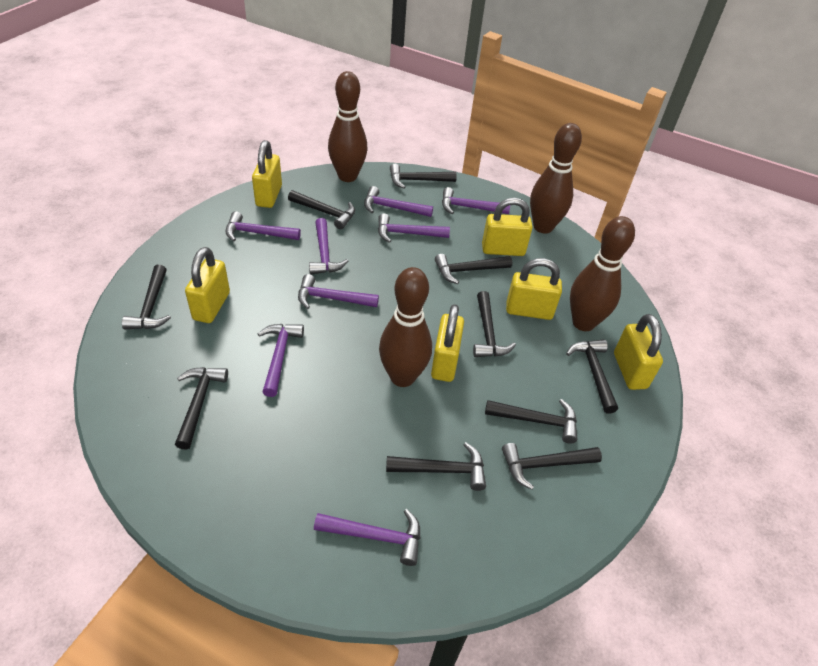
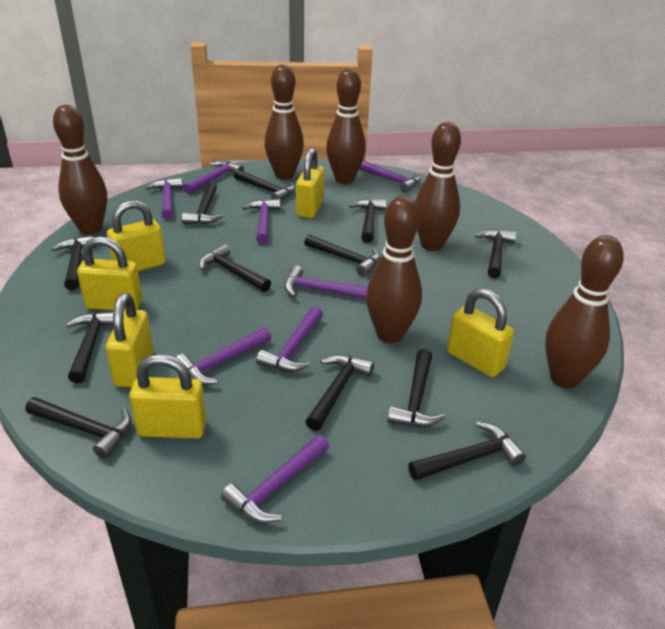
black hammer: [122,265,171,330] [175,367,228,450] [288,190,355,229] [386,442,486,491] [390,164,457,189] [435,254,512,284] [473,291,516,357] [485,399,577,444] [502,443,602,490] [566,339,618,414] = 10 -> [25,397,131,459] [52,235,97,290] [66,312,113,383] [182,182,223,224] [199,244,271,292] [234,169,295,201] [304,234,380,276] [305,354,374,431] [349,199,387,243] [387,349,446,427] [408,422,526,481] [475,229,517,278] = 12
brown bowling pin: [328,71,368,182] [379,267,432,387] [530,123,582,234] [570,216,635,331] = 4 -> [53,105,107,235] [264,65,304,180] [326,69,366,184] [366,196,422,343] [415,122,461,251] [545,235,624,388] = 6

